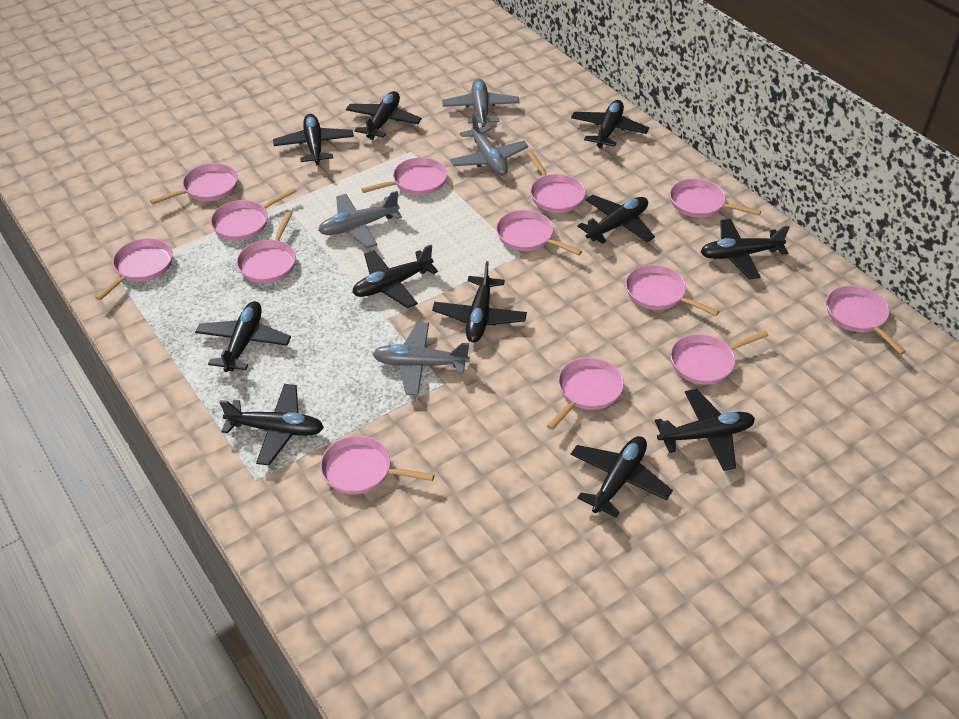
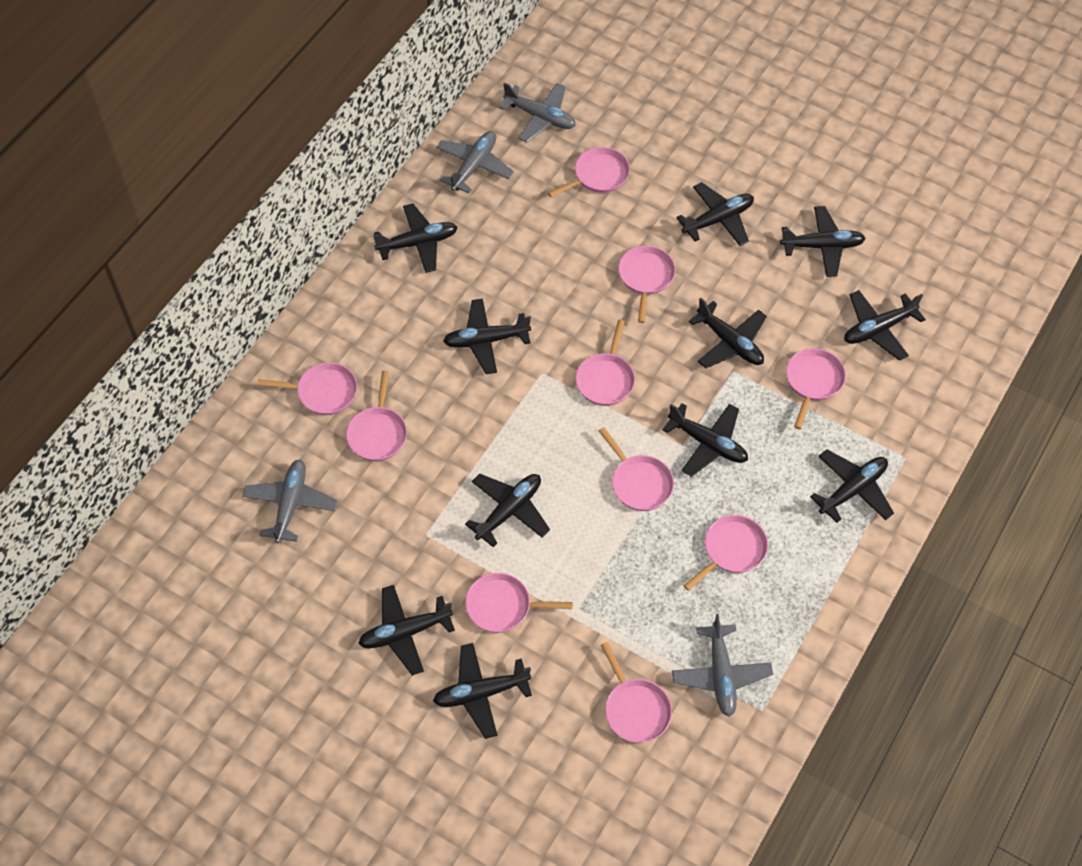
pink pan: [95,238,173,300] [150,163,238,204] [210,188,296,241] [237,212,296,283] [320,436,435,495] [361,157,447,195] [496,210,582,255] [528,152,586,213] [547,357,624,430] [626,265,720,316] [670,179,761,218] [670,331,769,385] [826,285,906,355] = 13 -> [257,362,357,415] [346,371,407,461] [465,573,573,633] [548,147,630,197] [576,320,635,406] [599,427,674,511] [601,642,672,743] [618,246,675,323] [684,515,768,591] [786,348,846,429] = 10

